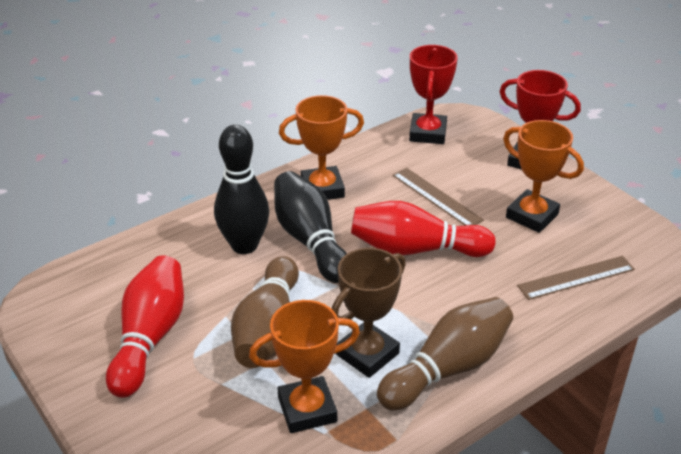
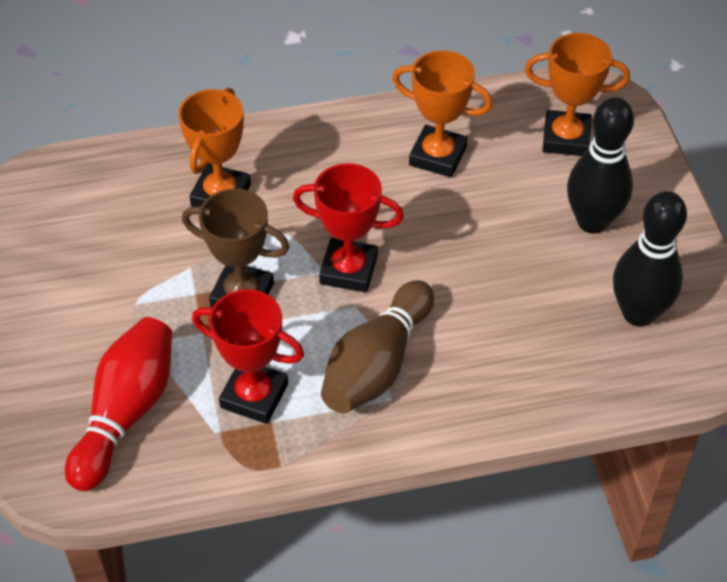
brown bowling pin: [231,256,299,368] [377,297,513,410] = 2 -> [321,280,434,414] = 1
brown ruler: [393,168,484,225] [517,256,635,300] = 2 -> none = 0
red bowling pin: [106,255,184,398] [351,201,496,257] = 2 -> [65,317,172,491] = 1

